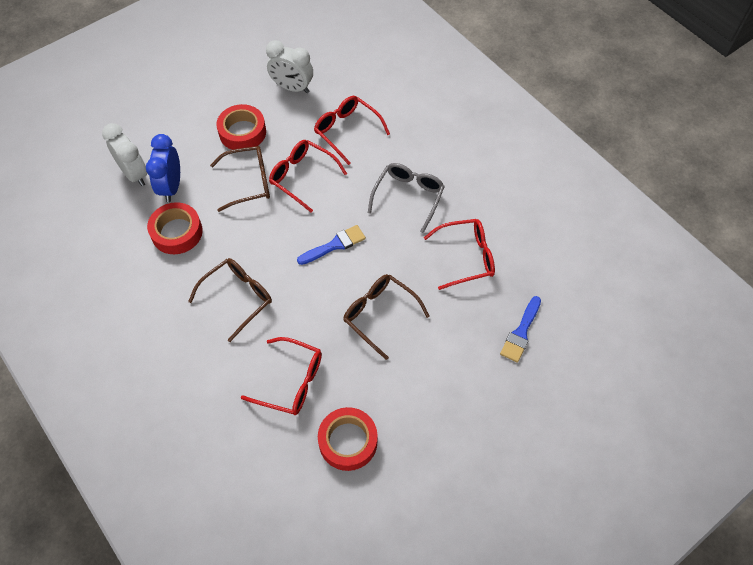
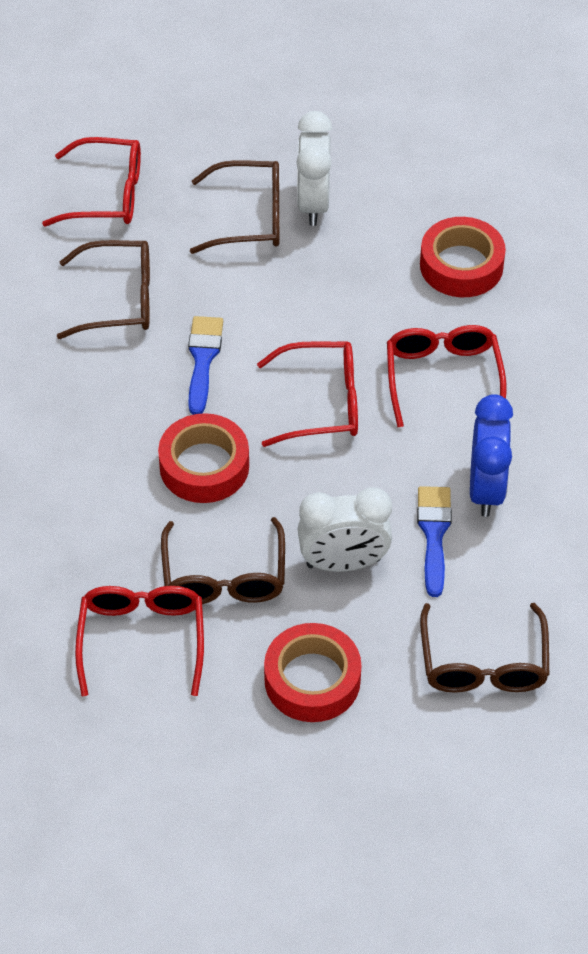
brown glasses: [188,258,272,342] [210,146,270,212] [343,274,430,360] = 3 -> [57,240,150,339] [161,517,285,604] [190,160,279,254] [420,603,549,693] = 4
grey glasses: [368,163,445,233] = 1 -> none = 0

